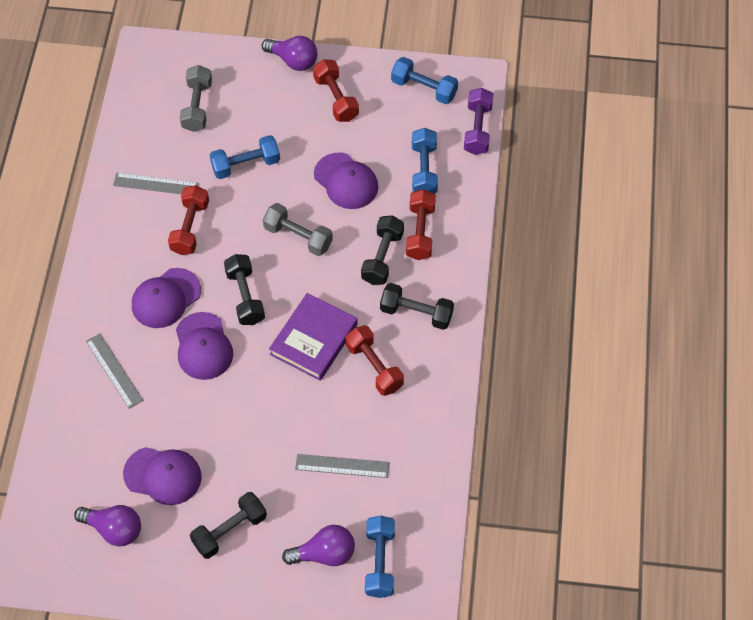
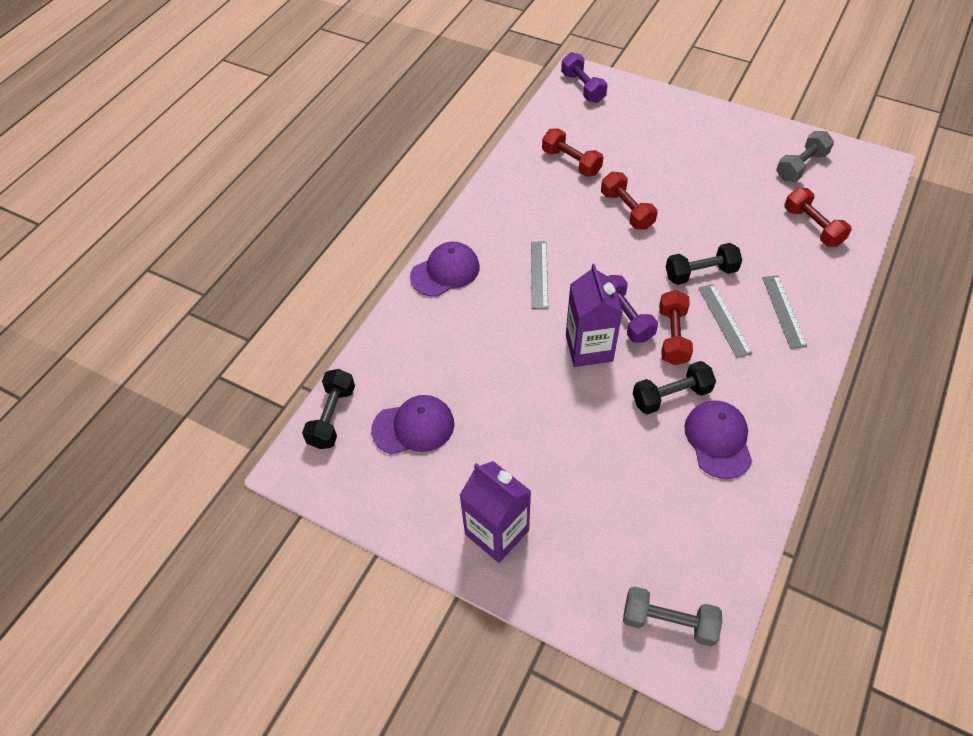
black dumbbell: [190,492,267,559] [224,254,265,325] [361,216,404,285] [380,283,454,330] = 4 -> [302,369,355,449] [633,361,716,414] [666,243,742,285] = 3
blue dumbbell: [210,135,280,179] [365,516,395,598] [391,57,458,104] [412,128,438,194] = 4 -> none = 0
purple book: [269,293,358,381] = 1 -> none = 0
purple cap: [123,447,202,505] [132,268,201,328] [176,312,233,380] [314,153,378,209] = 4 -> [371,395,454,454] [410,242,480,297] [684,401,752,479] = 3
purple carton: none = 0 -> [459,461,531,563] [566,264,623,367] = 2
purple dumbbell: [464,88,493,155] = 1 -> [561,52,608,103] [608,275,658,343] = 2
purple light bulb: [74,505,141,546] [262,36,318,71] [282,525,355,566] = 3 -> none = 0

